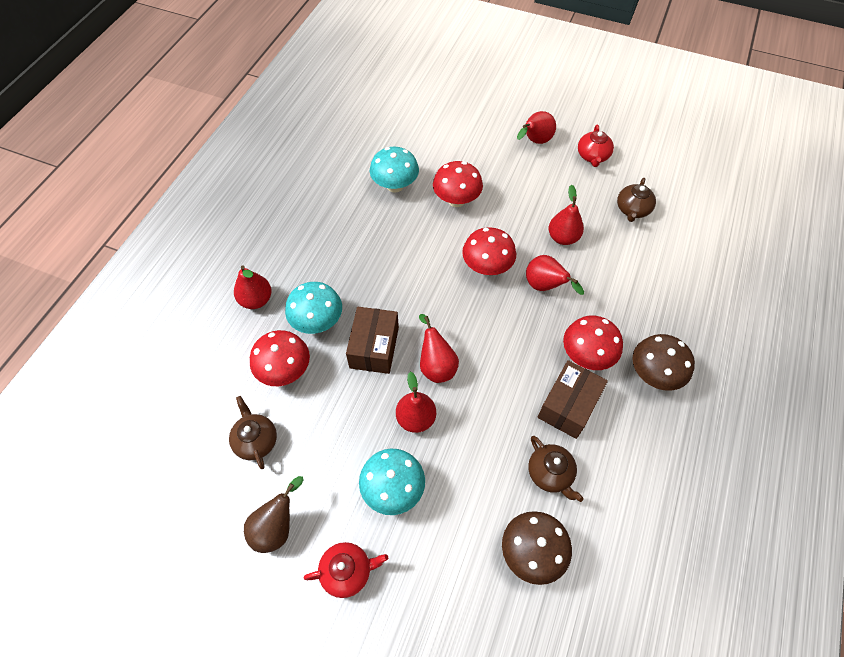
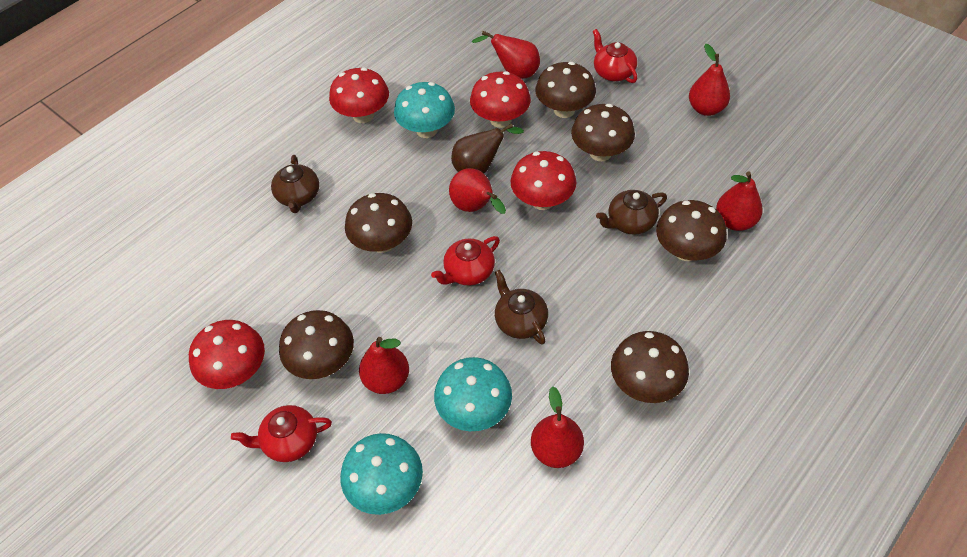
brown box: [346,307,399,374] [537,360,608,439] = 2 -> none = 0
brown mushroom: [502,511,572,585] [632,334,695,391] = 2 -> [279,310,354,379] [345,193,412,253] [535,62,596,118] [571,104,635,161] [611,331,689,403] [656,200,727,261] = 6
red teapot: [304,542,388,598] [578,125,614,167] = 2 -> [231,405,332,462] [431,236,500,286] [593,29,637,83] = 3

